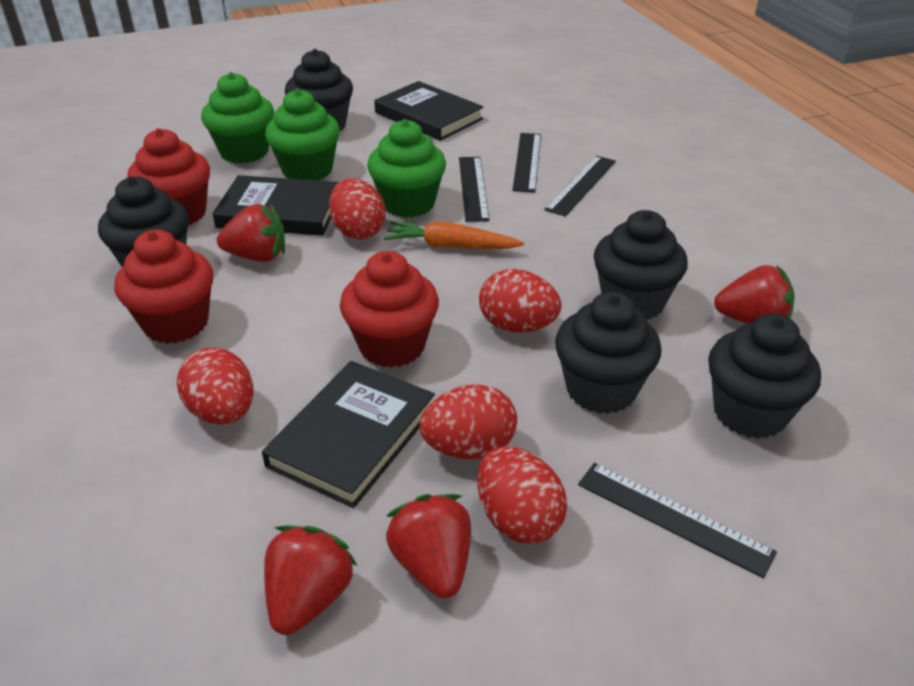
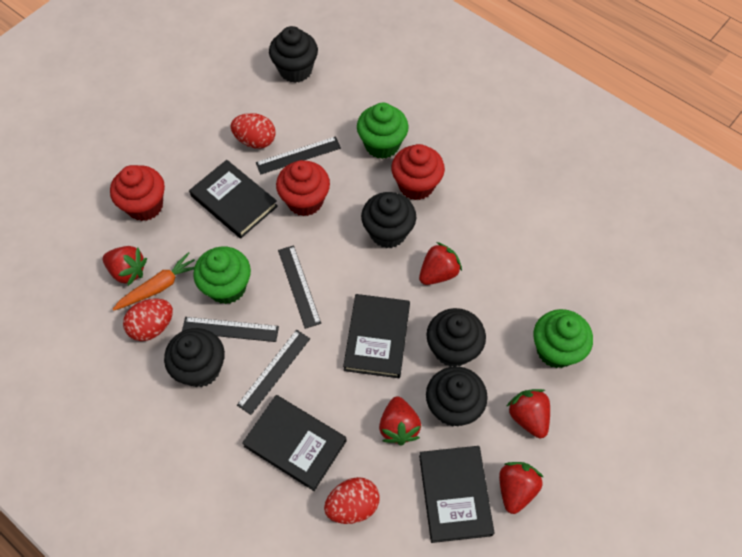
black book: [213,175,339,236] [262,361,435,508] [374,81,484,141] = 3 -> [189,160,278,238] [242,395,347,491] [343,294,410,378] [419,446,494,543] = 4
red egg: [177,348,253,424] [329,178,386,240] [420,384,517,459] [477,446,567,544] [479,269,562,332] = 5 -> [123,298,173,341] [231,113,276,149] [324,477,379,524] = 3
red strawberry: [217,204,285,262] [264,525,357,635] [386,494,471,598] [714,265,795,324] = 4 -> [103,246,147,286] [379,396,421,446] [419,242,462,285] [499,462,544,514] [506,389,550,438] = 5

